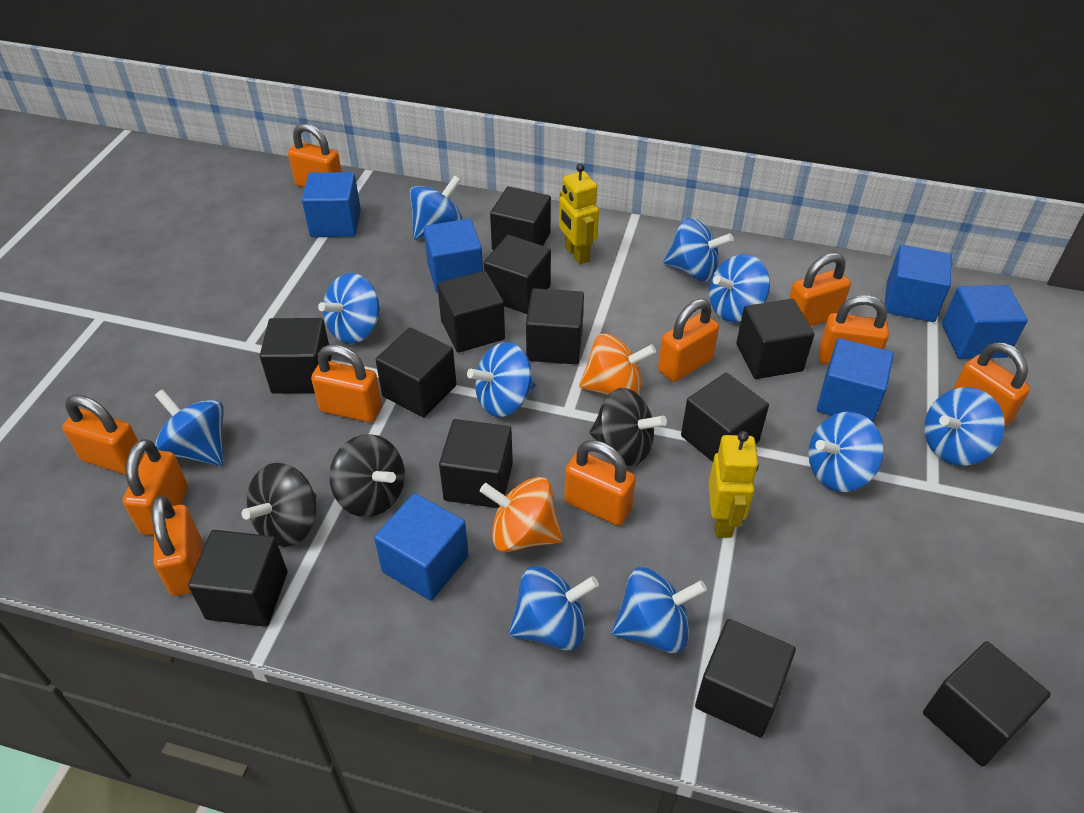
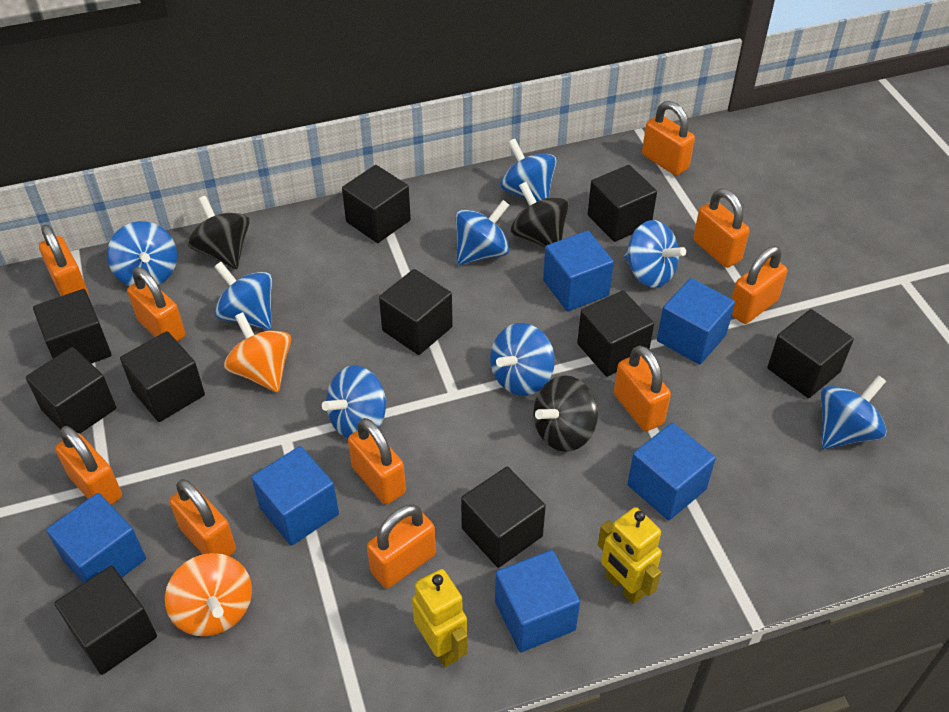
black cube: [188,530,287,627] [260,318,332,394] [376,327,456,418] [437,271,505,353] [439,419,513,508] [484,235,551,314] [490,186,551,250] [526,288,584,364] [681,373,769,462] [695,619,796,738] [736,299,814,379] [923,641,1051,767] = 12 -> [26,347,116,434] [33,289,111,364] [55,566,157,675] [120,331,205,422] [342,165,411,243] [379,269,453,355] [461,467,546,568] [577,291,654,377] [588,165,657,242] [767,309,854,398] = 10
blue spinning top: [155,389,224,466] [318,273,380,344] [410,175,463,240] [467,342,536,417] [509,566,599,651] [612,567,707,653] [663,218,733,282] [709,254,770,322] [808,412,884,492] [924,387,1005,466] = 10 -> [107,221,177,286] [214,262,272,330] [322,365,387,439] [455,200,510,265] [490,323,555,396] [500,139,557,202] [624,220,686,288] [821,375,887,449] = 8

